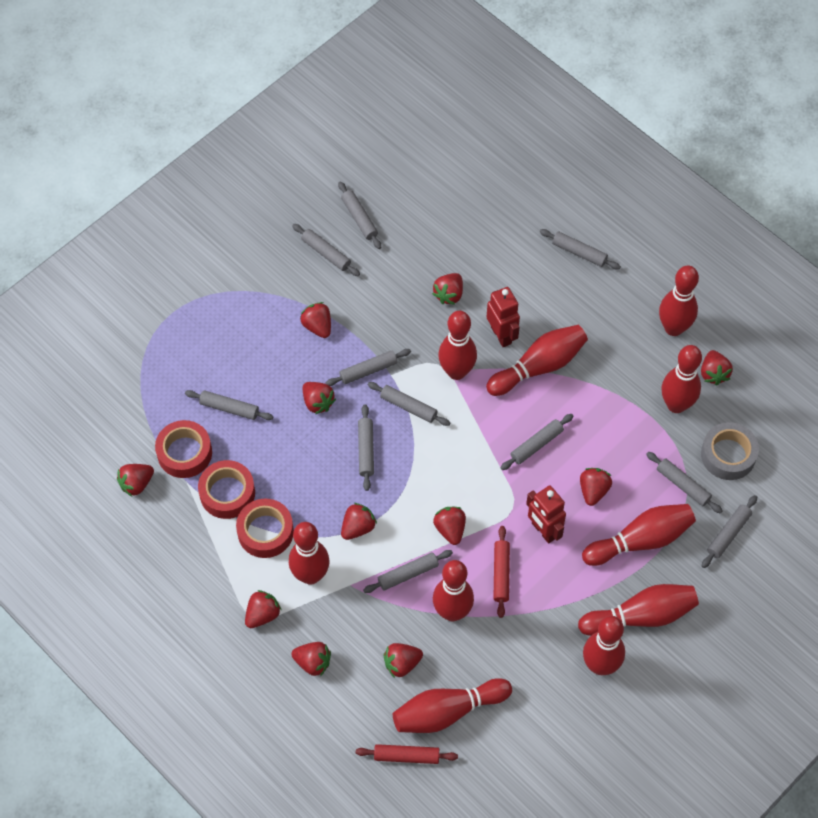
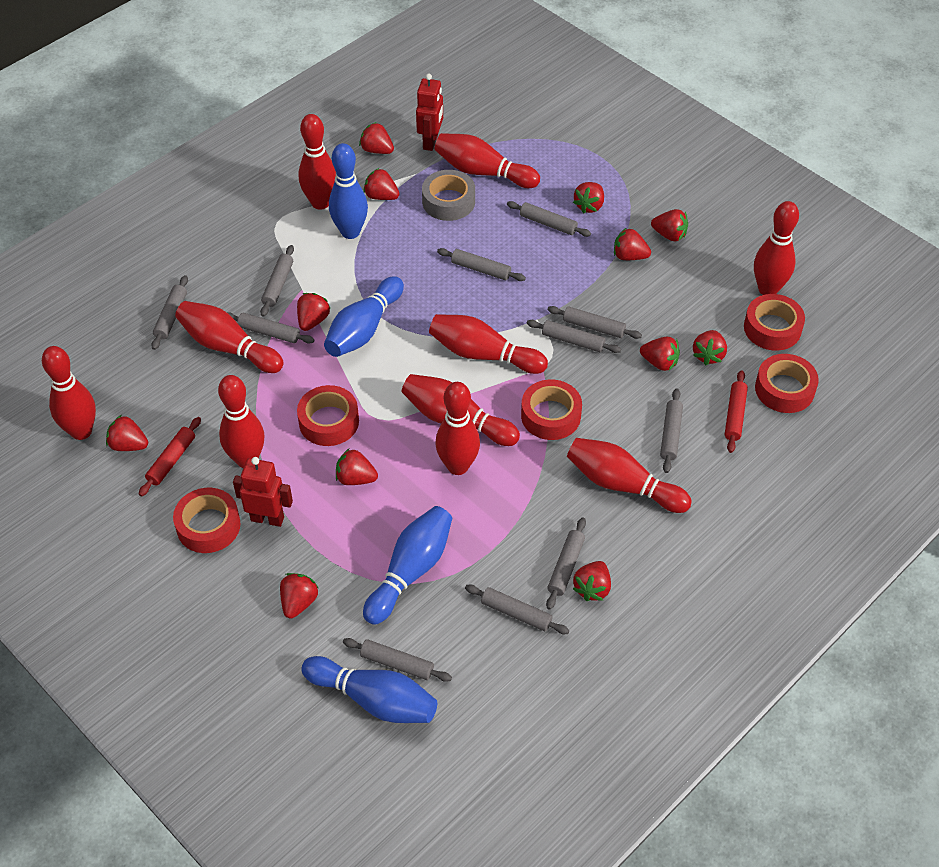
blue bowling pin: none = 0 -> [301,656,437,723] [324,276,404,357] [329,143,368,239] [363,506,452,625] = 4
red strawberry: [117,464,154,497] [245,590,281,628] [291,642,331,677] [300,302,331,338] [303,382,336,414] [341,503,377,540] [383,643,423,678] [432,273,463,305] [433,507,466,545] [580,468,612,506] [701,350,733,385] = 11 -> [106,415,148,451] [280,573,318,619] [297,293,331,331] [336,449,378,485] [359,122,394,154] [363,168,400,200] [573,182,604,214] [573,561,611,601] [614,228,651,260] [640,337,680,371] [651,209,688,242] [693,330,727,365] = 12
red tape: [155,420,212,478] [198,460,255,519] [236,499,294,558] = 3 -> [173,488,240,553] [297,385,359,446] [521,379,582,440] [744,294,805,350] [755,354,819,413] = 5

